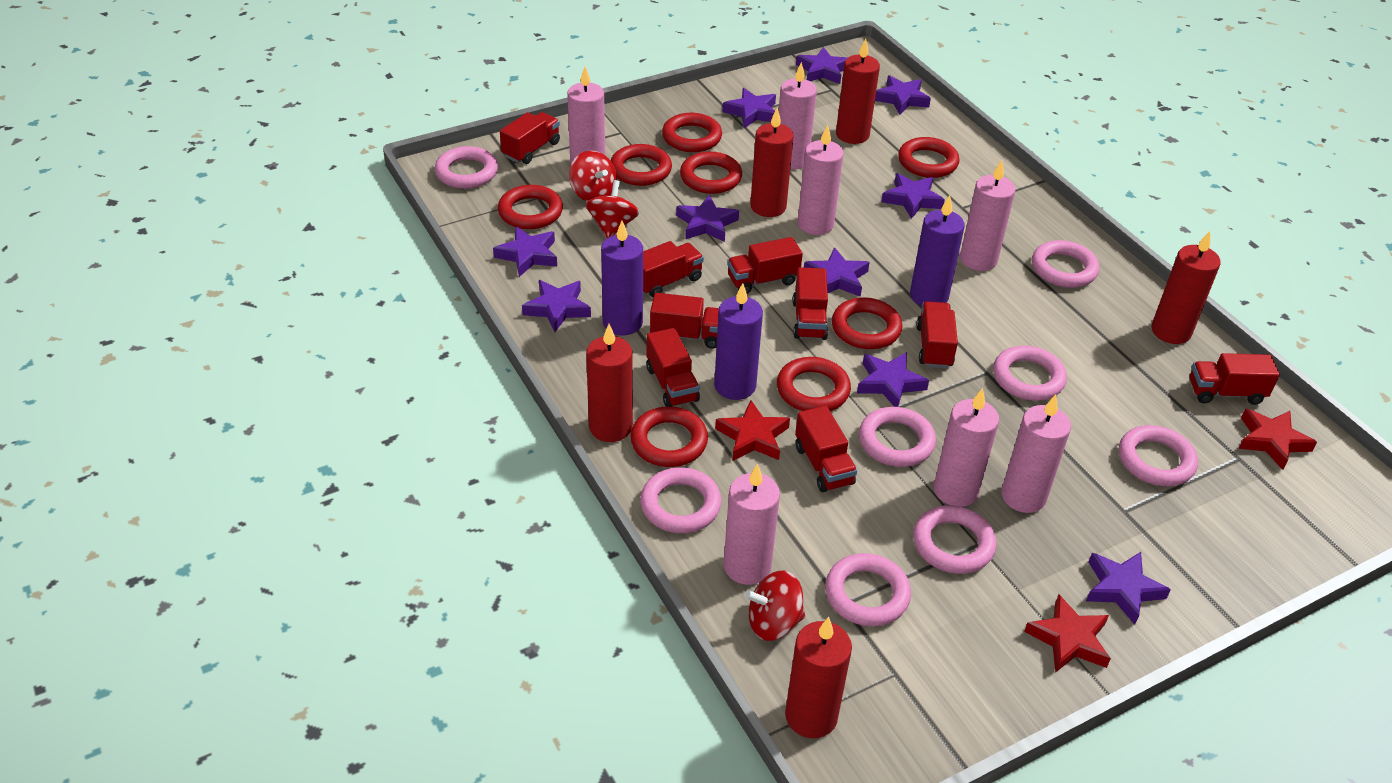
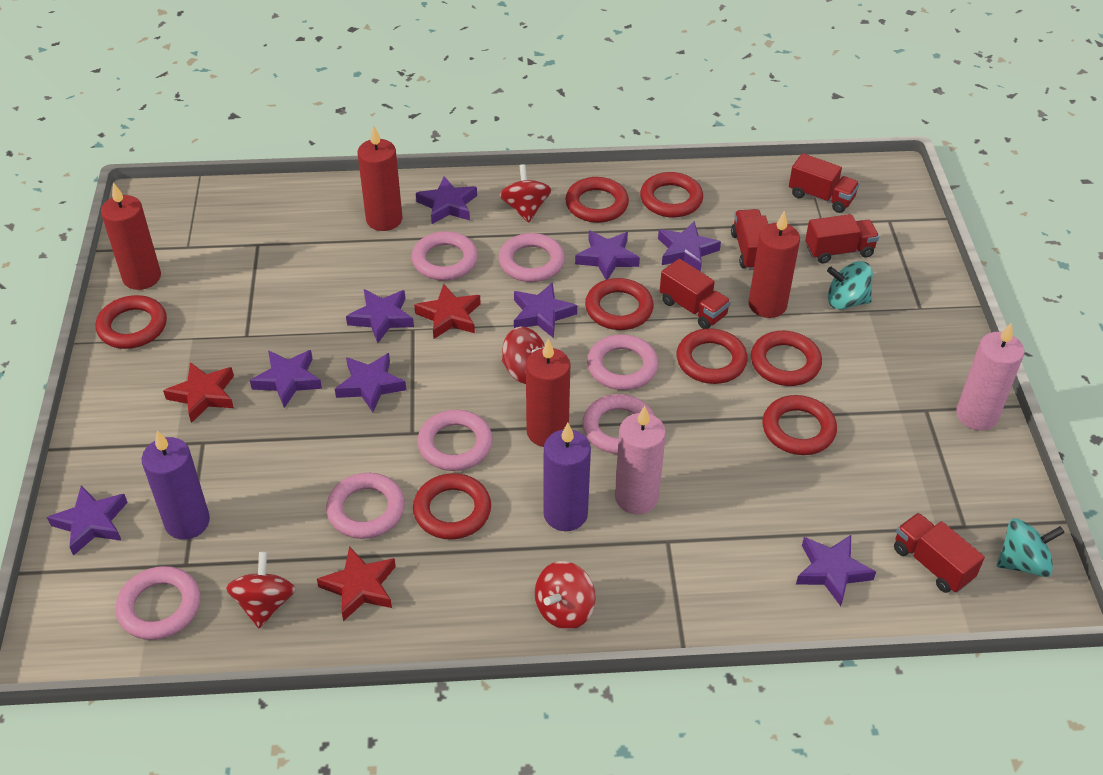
pink candle: [567,67,605,165] [724,464,780,585] [779,62,817,170] [798,125,844,235] [934,388,999,507] [960,160,1016,271] [1001,395,1071,513] = 7 -> [615,406,666,514] [956,322,1024,431] = 2
pink ring: [435,146,498,189] [640,467,722,533] [825,553,911,626] [859,407,936,467] [913,505,996,574] [993,345,1067,401] [1032,240,1099,288] [1119,425,1198,486] = 8 -> [116,566,200,640] [326,473,405,539] [411,231,478,281] [417,410,493,471] [499,233,565,282] [582,394,655,454] [587,334,658,390] = 7
purple candle: [601,221,643,335] [714,283,763,400] [910,195,965,306] = 3 -> [142,430,210,540] [543,423,591,531] = 2
purple star: [493,226,557,277] [522,280,591,332] [676,195,739,242] [723,88,776,128] [796,47,848,84] [804,247,870,297] [857,352,929,407] [875,75,931,115] [881,173,945,219] [1086,552,1171,625] = 10 -> [47,486,128,556] [250,350,322,408] [335,353,406,412] [346,289,414,343] [416,176,477,224] [514,282,577,338] [575,231,640,280] [658,221,721,272] [796,535,876,606] = 9
red candle: [586,324,633,442] [750,108,794,217] [785,617,852,738] [836,39,880,144] [1152,231,1220,344] = 5 -> [101,182,161,290] [358,126,402,231] [526,339,570,447] [748,211,800,318] = 4
red spinning top: [569,151,617,202] [586,180,639,238] [744,570,805,641] = 3 -> [226,552,296,628] [500,164,551,223] [502,327,545,384] [535,561,596,629] = 4
red truck: [500,112,560,164] [643,241,704,298] [646,328,700,407] [650,293,719,349] [727,237,803,294] [792,267,828,340] [795,406,857,492] [916,301,958,368] [1190,353,1280,405] = 9 -> [660,259,731,329] [731,209,768,270] [789,153,860,213] [805,214,879,264] [894,513,985,593] = 5
turquoise spinning top: none = 0 -> [827,261,873,310] [997,518,1065,577] = 2

